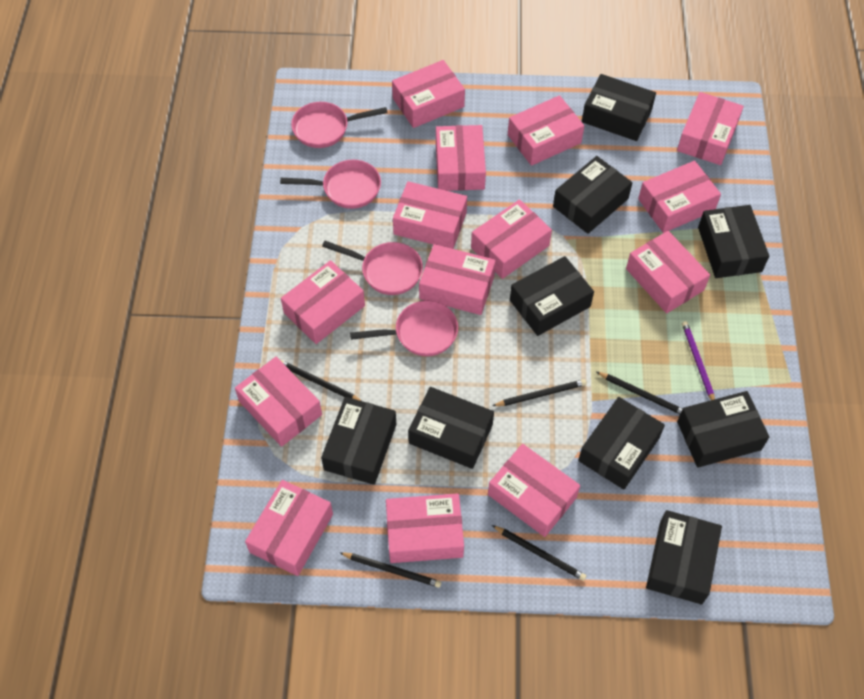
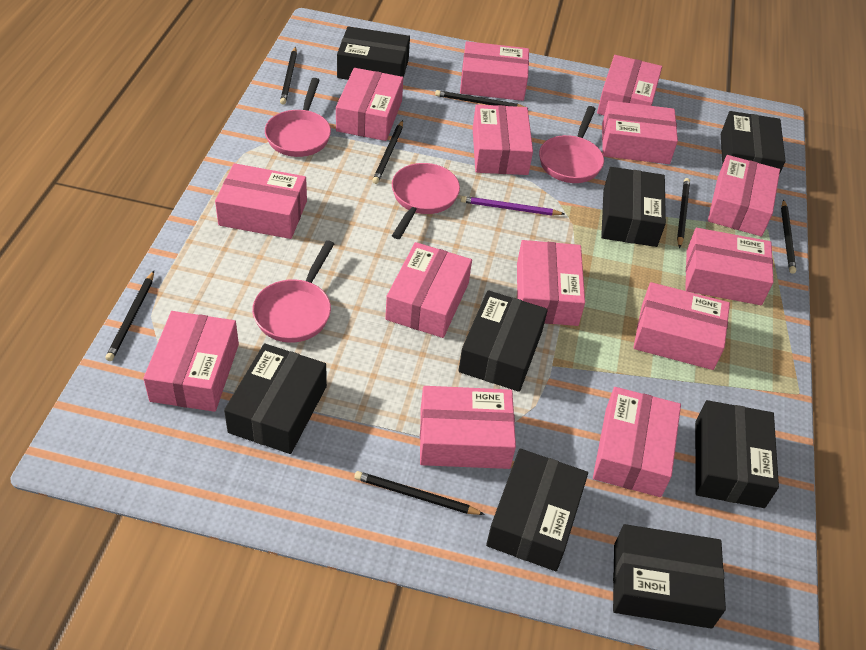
black box: [321,397,396,485] [408,387,494,469] [510,256,594,336] [553,156,632,234] [578,397,665,490] [582,74,656,141] [646,510,722,604] [677,391,769,468] [698,205,769,278] = 9 -> [224,343,327,454] [337,26,410,80] [459,290,548,392] [486,449,588,571] [601,167,666,247] [613,524,726,629] [695,400,779,508] [721,111,786,175] = 8
black pencil: [280,360,362,401] [339,552,441,588] [492,525,586,581] [493,379,586,406] [597,372,683,414] = 5 -> [106,271,154,361] [280,47,297,105] [354,471,485,515] [372,120,403,184] [435,90,529,109] [677,178,690,248] [781,199,796,274] = 7

